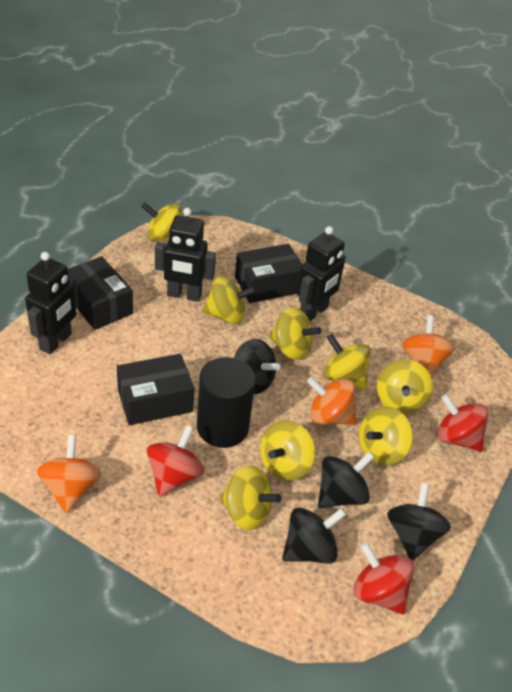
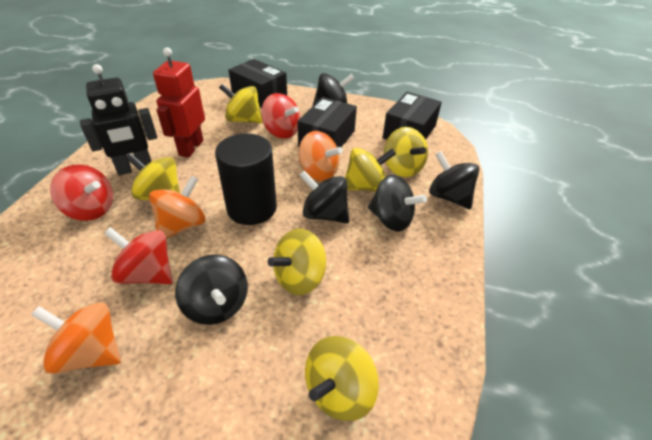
black robot: [25,252,78,354] [155,208,216,302] [296,226,346,321] = 3 -> [80,64,157,175] = 1
black spinning top: [234,339,280,394] [282,507,346,564] [318,452,374,508] [387,483,451,561] = 4 -> [175,255,248,325] [299,170,349,224] [313,73,355,105] [368,175,427,232] [429,151,480,209] = 5
red robot: none = 0 -> [153,47,205,157] = 1
yellow spinning top: [141,202,182,242] [202,276,256,324] [220,465,282,530] [260,420,315,481] [269,307,322,360] [324,334,371,390] [359,406,413,465] [377,359,433,414] = 8 -> [126,153,180,200] [219,84,263,124] [268,228,326,295] [305,336,379,421] [345,148,396,192] [384,127,428,177] = 6

